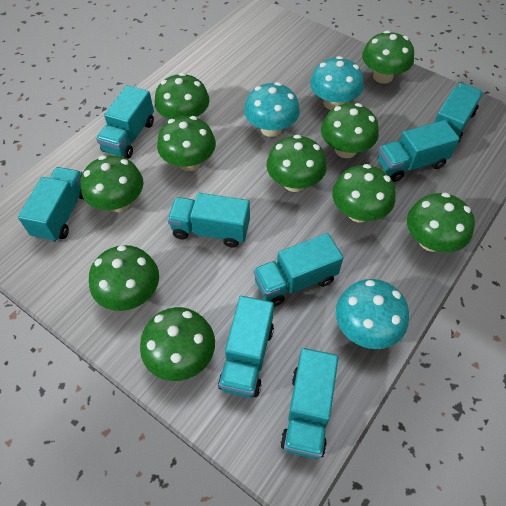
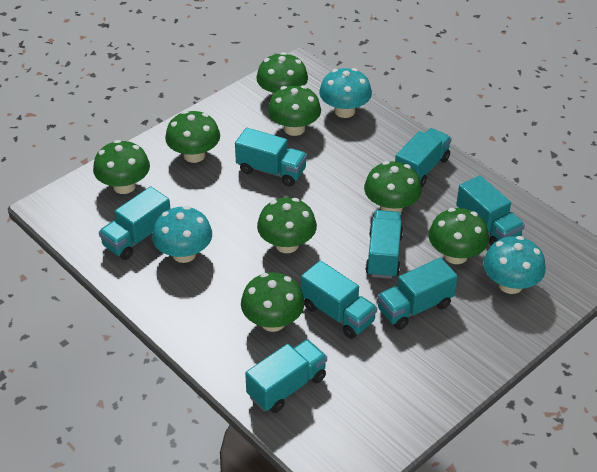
green mushroom: [81,155,144,212] [89,245,159,311] [140,307,215,381] [155,73,210,119] [157,116,216,171] [266,135,327,192] [321,103,379,158] [332,164,396,222] [362,31,414,84] [407,192,475,252] = 10 -> [93,140,150,194] [165,111,220,163] [241,273,304,332] [256,52,308,95] [257,198,317,253] [268,85,321,136] [364,161,422,213] [428,208,489,264] = 8

